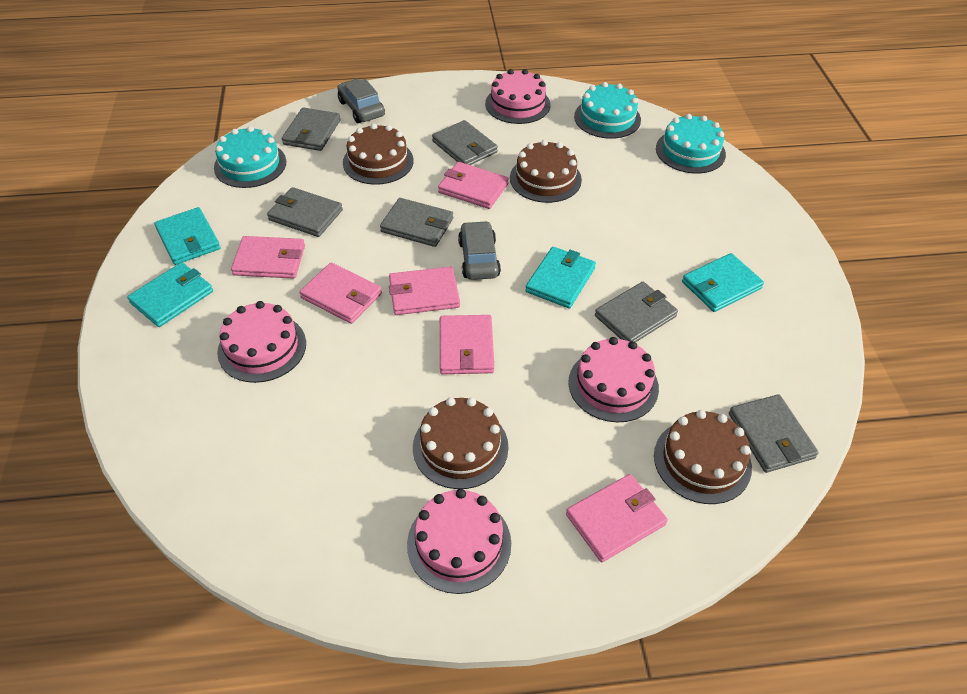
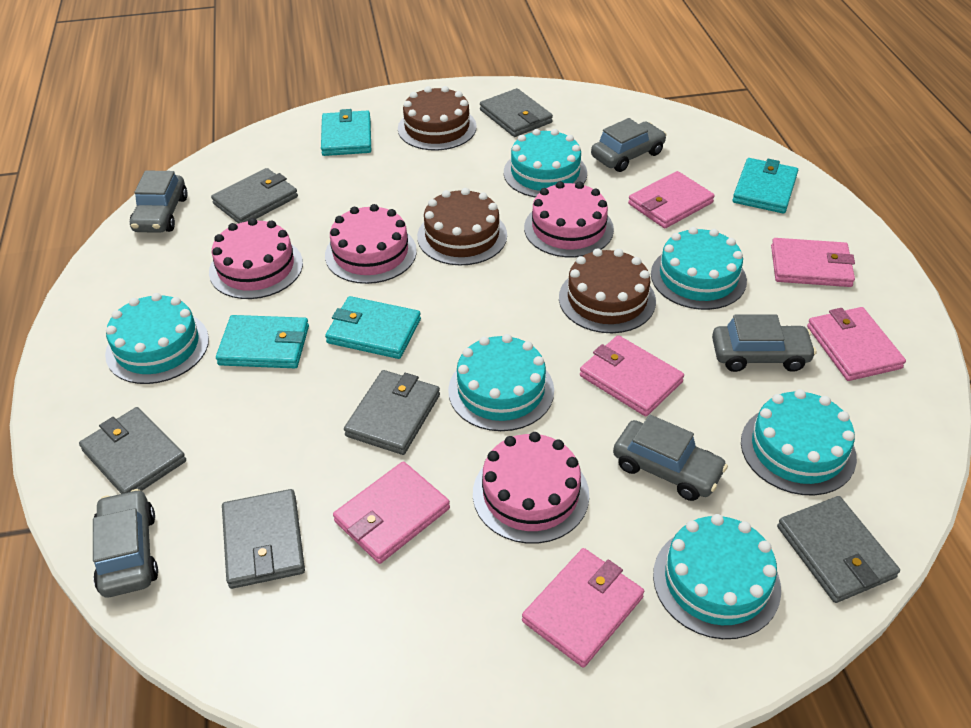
brown cake: [343,123,414,185] [413,397,509,489] [510,140,582,203] [654,410,752,504] = 4 -> [398,86,477,150] [417,188,507,265] [559,248,656,333] = 3
grey car: [337,79,385,123] [458,221,501,280] = 2 -> [93,489,158,597] [130,171,187,233] [591,118,667,172] [613,415,728,501] [712,314,816,372] = 5
turquoise cake: [214,126,286,188] [574,82,641,139] [656,114,726,174] = 3 -> [105,293,209,384] [448,334,554,431] [504,129,587,198] [651,227,747,310] [653,514,781,639] [741,389,857,495] = 6

